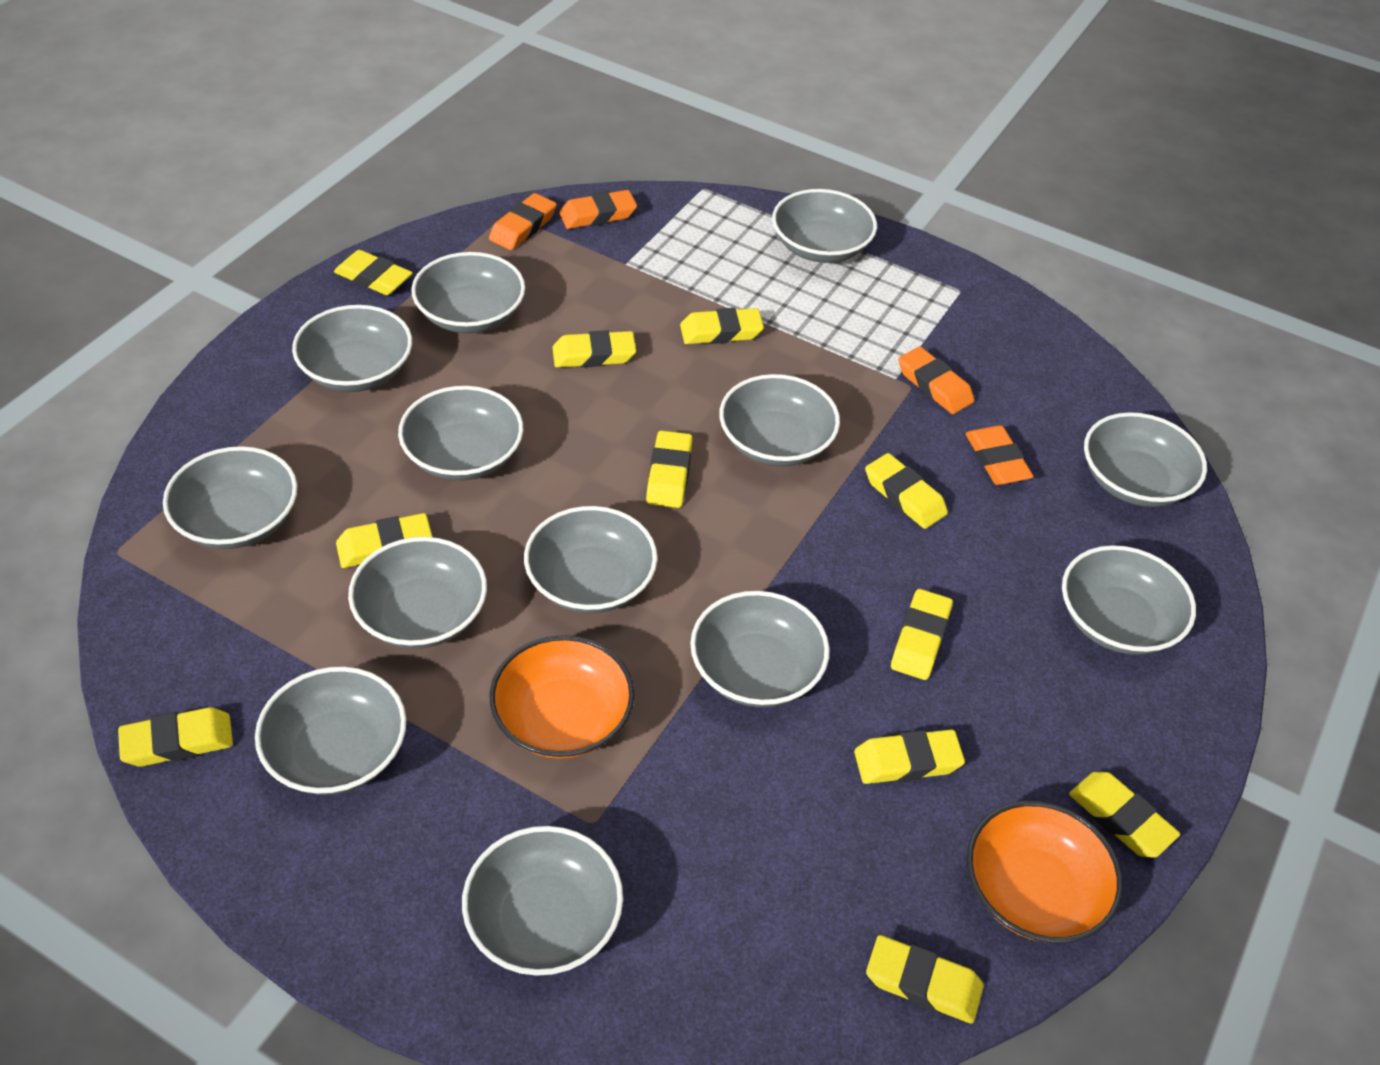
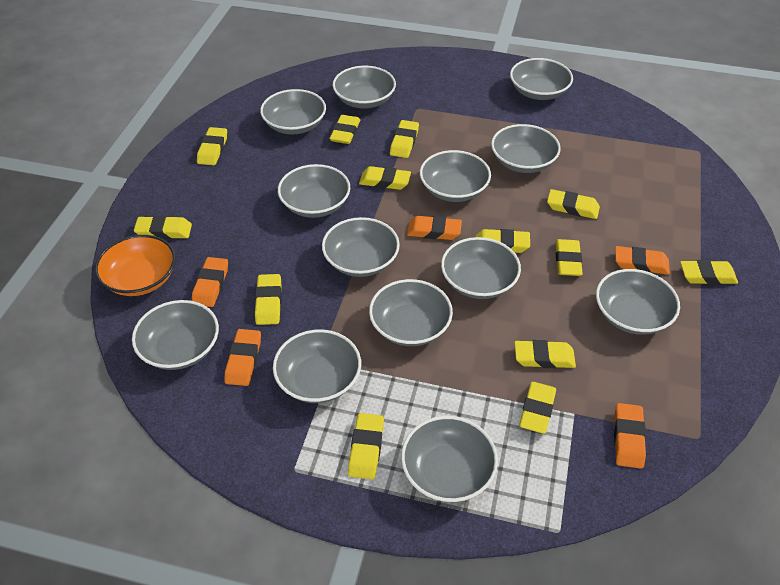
orange bowl: [490,635,634,759] [967,801,1123,943] = 2 -> [95,235,176,296] = 1
orange eraser: [489,193,557,250] [559,190,637,229] [898,347,975,414] [965,425,1034,485] = 4 -> [192,257,228,307] [224,329,261,386] [407,216,462,240] [614,403,646,469] [615,246,670,275] = 5
yellow eraser: [118,707,233,767] [334,250,413,295] [336,513,433,568] [552,330,636,368] [646,430,693,508] [680,308,764,344] [854,730,965,784] [865,453,948,529] [866,935,984,1024] [891,589,953,680] [1069,772,1180,858] = 11 -> [134,216,192,239] [197,127,227,165] [255,274,282,325] [329,115,360,144] [348,413,384,479] [359,166,411,190] [390,120,419,158] [475,229,530,253] [514,340,576,368] [519,382,556,434] [547,189,600,219] [556,239,583,276] [680,260,738,285] = 13

